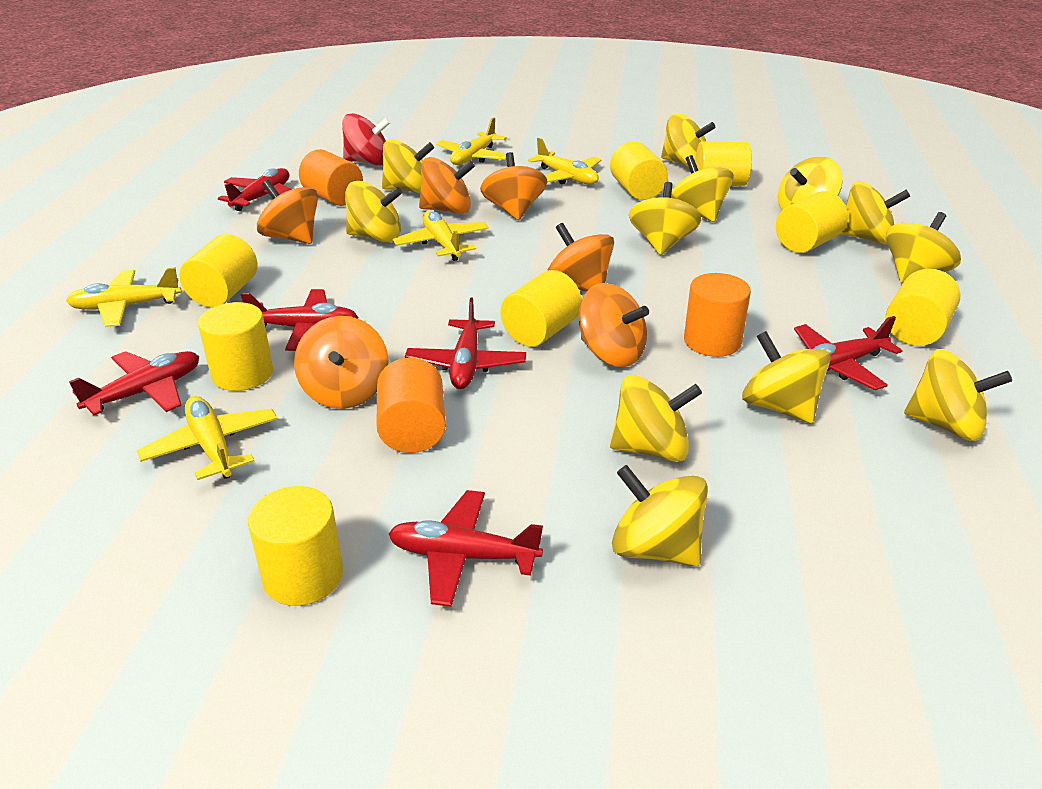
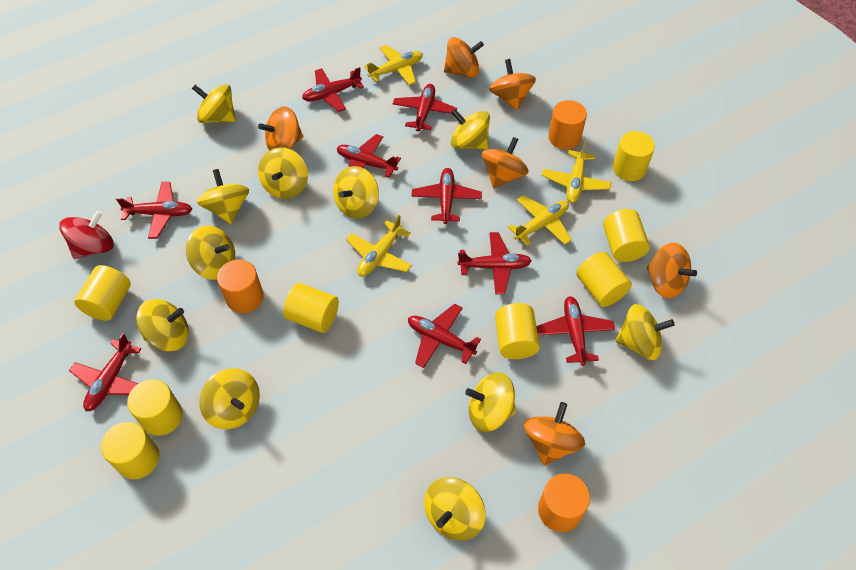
red plane: [69,351,199,415] [218,168,292,211] [241,289,358,351] [388,490,543,607] [405,297,526,389] [794,316,902,390] = 6 -> [69,333,141,411] [116,182,192,239] [302,67,364,112] [337,134,401,178] [393,84,457,131] [408,304,481,368] [412,168,482,224] [457,232,532,294] [536,296,615,366] = 9
yellow plane: [66,267,182,327] [137,396,278,480] [393,211,489,261] [436,117,507,165] [528,138,601,184] = 5 -> [346,215,412,277] [365,45,423,85] [508,195,572,246] [542,141,612,203] = 4
yellow spinning top: [345,181,402,242] [382,139,434,193] [610,375,702,462] [612,465,708,566] [629,182,701,255] [661,113,716,167] [671,155,734,222] [742,331,831,424] [778,157,843,210] [841,181,910,245] [886,212,961,283] [904,349,1012,441] = 12 -> [136,299,189,351] [186,225,235,280] [192,84,236,123] [197,169,249,224] [199,368,260,429] [258,147,308,199] [333,166,379,219] [424,477,485,541] [451,109,490,150] [465,372,516,432] [615,304,675,360] = 11

